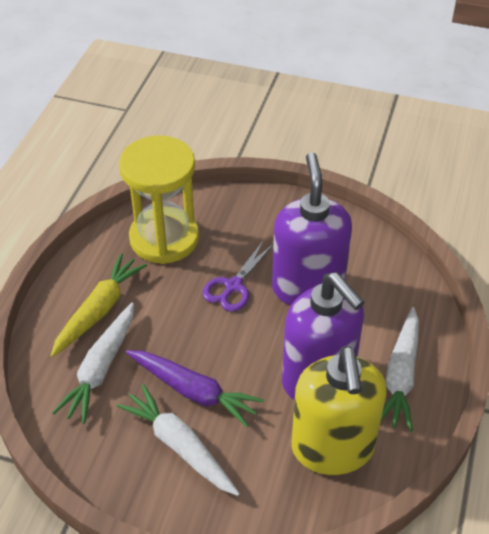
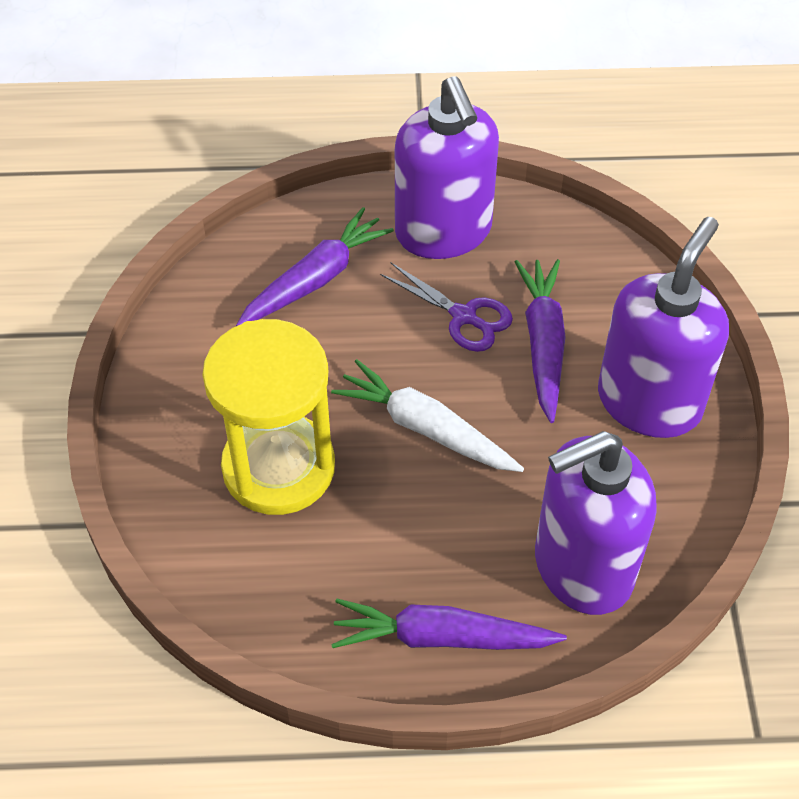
purple carrot: [126,350,264,427] = 1 -> [236,207,394,326] [331,599,567,650] [515,259,566,423] = 3
purple soap dispenser: [272,152,352,306] [282,272,364,400] = 2 -> [395,76,499,259] [535,431,657,615] [598,217,729,438] = 3
white carrot: [52,302,134,424] [117,384,240,496] [381,307,419,432] = 3 -> [331,359,524,472] = 1
yellow carrot: [50,253,147,357] = 1 -> none = 0
yellow soap dispenser: [291,346,387,475] = 1 -> none = 0

